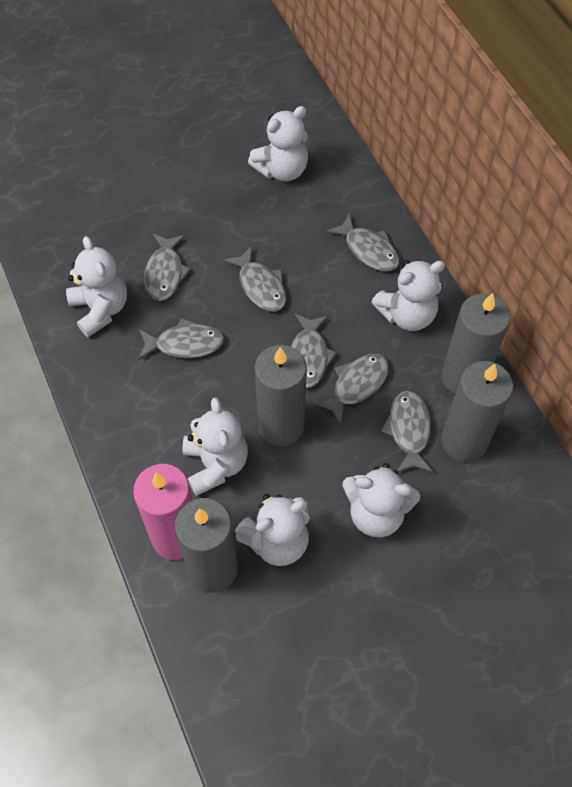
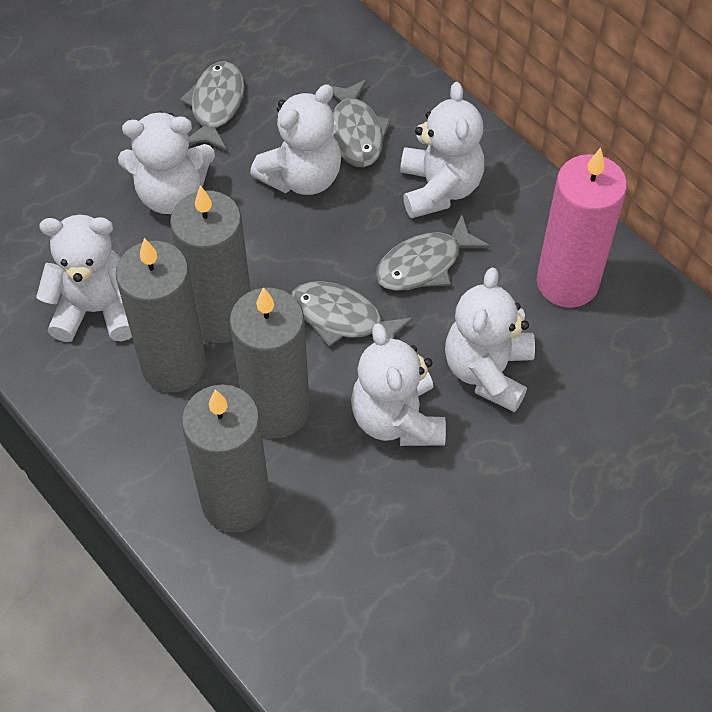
grey fish: [139,318,224,360] [144,234,191,301] [223,246,286,312] [290,313,337,388] [314,354,389,425] [326,213,399,271] [381,390,433,472] = 7 -> [180,61,244,151] [291,281,413,347] [331,79,391,167] [375,214,490,291] = 4

